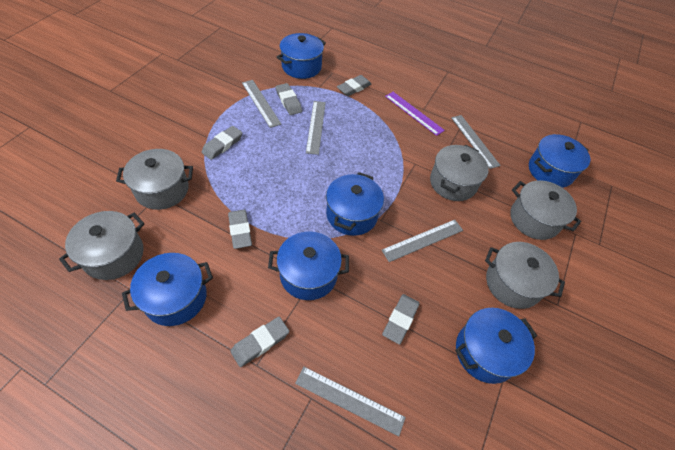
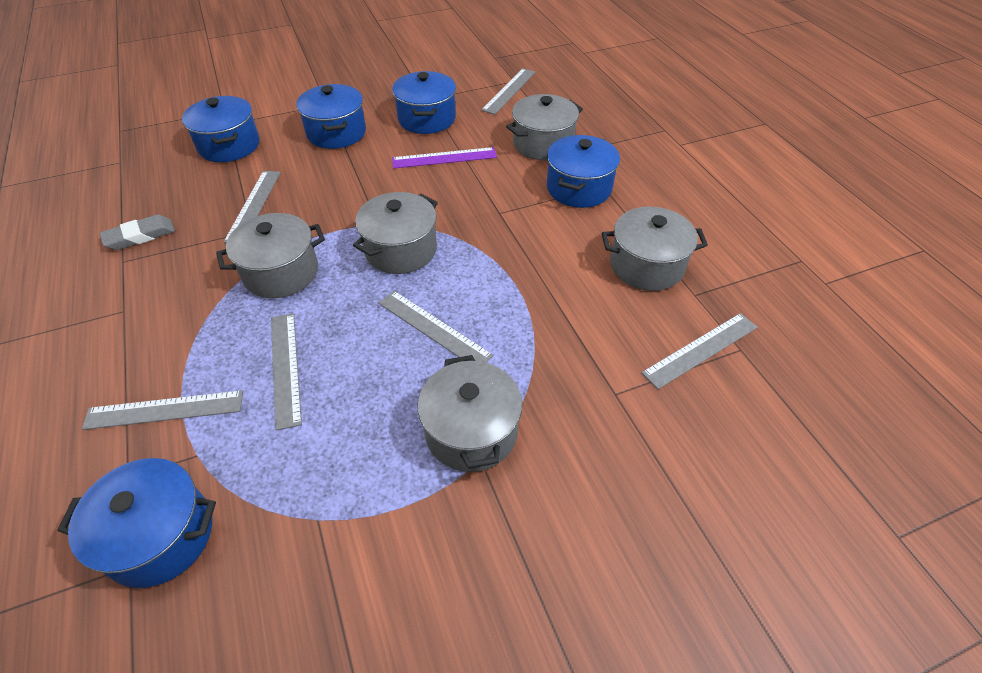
blue pot: [122,253,213,326] [268,232,349,300] [277,33,326,79] [326,172,384,236] [455,308,537,384] [529,134,590,188] = 6 -> [57,458,216,588] [182,96,260,162] [296,84,366,149] [392,71,456,134] [547,135,620,208] = 5
grey eraser: [202,126,242,160] [228,210,252,249] [230,317,289,367] [276,83,302,115] [337,75,372,96] [382,294,420,344] = 6 -> [100,214,175,250] = 1
grey ruler: [242,80,281,128] [295,367,406,436] [306,101,326,155] [382,220,463,262] [451,115,501,169] = 5 -> [82,390,243,430] [224,171,281,243] [271,313,302,431] [379,291,493,363] [481,68,536,114] [641,313,758,389] = 6

